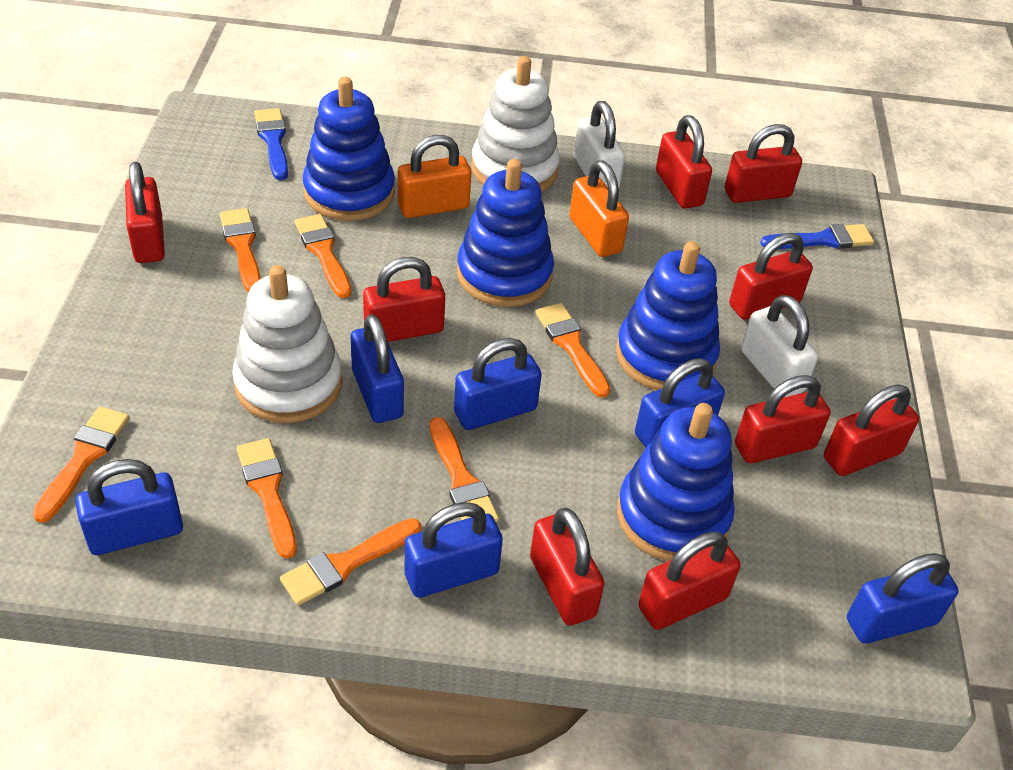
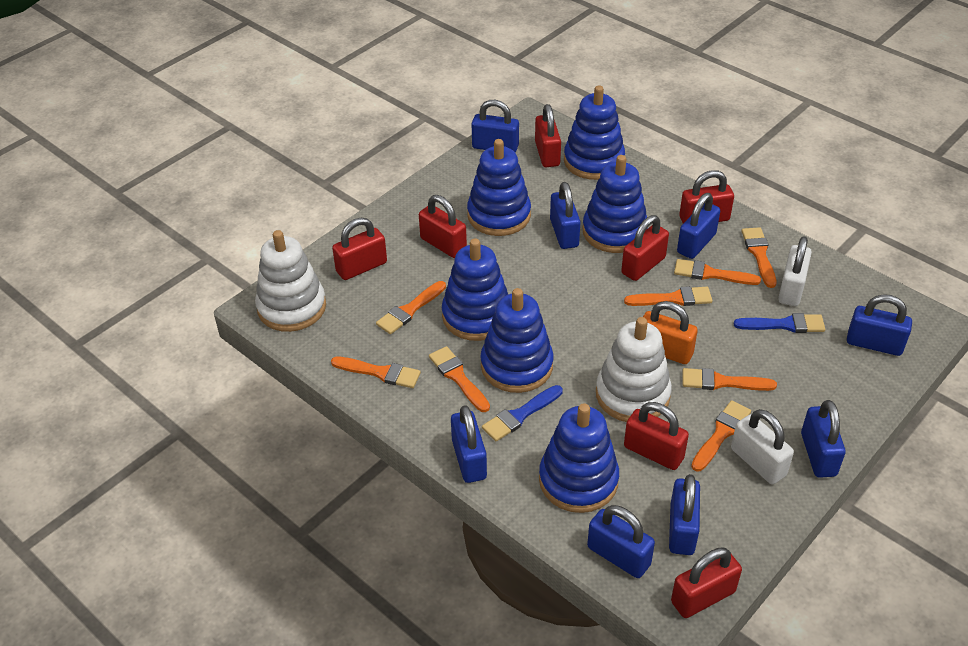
blue padlock: [75,459,183,555] [351,314,404,423] [405,502,503,598] [454,338,542,430] [635,358,725,448] [847,553,959,644] = 6 -> [451,405,487,483] [471,100,519,153] [550,182,581,249] [587,505,655,578] [669,474,700,555] [677,193,720,259] [801,400,846,478] [847,294,912,356] = 8
blue stacking toy: [303,77,395,221] [457,159,554,307] [616,241,720,390] [617,403,734,561] = 4 -> [442,239,508,341] [467,139,531,236] [480,288,554,393] [539,403,619,513] [564,86,625,180] [583,155,647,253] = 6
orange brush: [33,407,129,523] [220,208,261,292] [237,438,297,559] [280,518,421,606] [295,214,351,298] [429,417,499,522] [535,303,610,398] = 7 -> [331,357,421,388] [376,281,446,334] [429,346,490,412] [624,286,713,306] [674,259,761,285] [682,368,777,391] [691,400,751,472] [742,227,776,288] = 8
orange padlock: [398,135,471,218] [569,160,629,257] = 2 -> [643,301,698,364] = 1
red padlock: [125,162,165,263] [363,257,445,342] [530,508,605,626] [638,532,741,630] [656,115,712,209] [725,124,802,203] [729,233,813,320] [735,375,831,463] [824,384,919,476] = 9 -> [332,218,387,280] [419,195,467,258] [535,104,561,167] [621,215,669,281] [624,402,689,470] [671,547,742,618] [679,170,734,223] = 7

